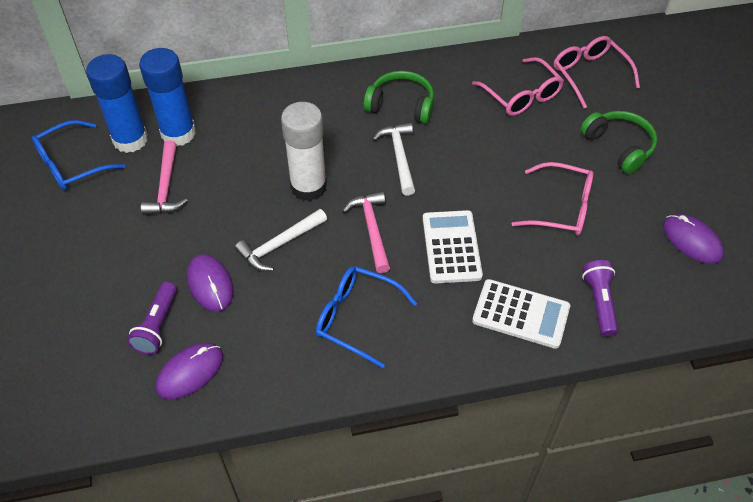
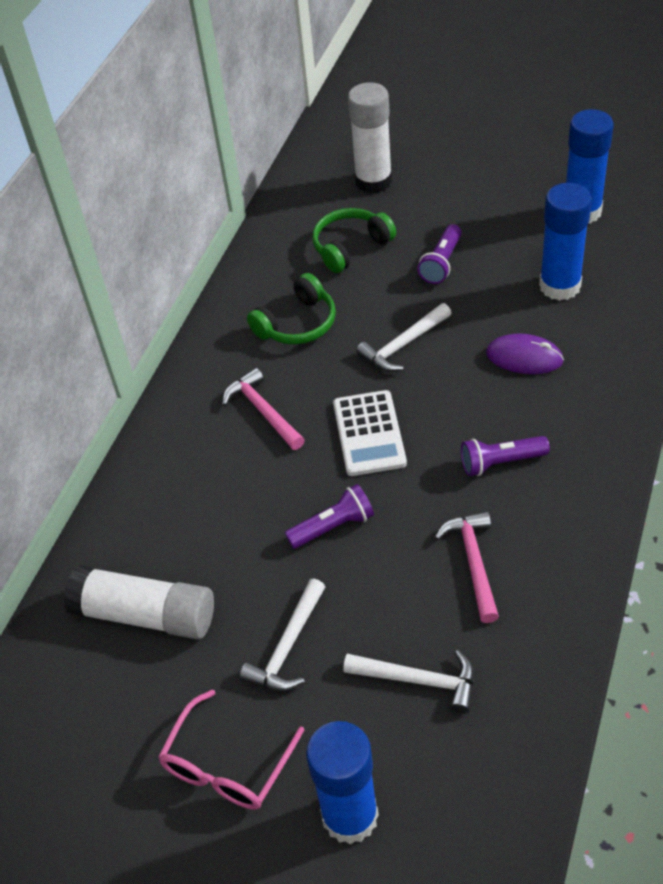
blue glasses: [32,120,125,191] [316,266,417,368] = 2 -> none = 0
blue glue stick: [86,54,148,153] [139,48,196,146] = 2 -> [306,721,379,845] [539,183,592,301] [566,109,614,224] = 3
pink glasses: [472,57,564,116] [512,162,594,236] [554,36,640,108] = 3 -> [158,690,304,810] = 1
purple flashlight: [127,282,177,355] [582,260,618,337] = 2 -> [285,484,374,549] [417,224,462,284] [461,436,550,476] = 3
purple mouse: [156,343,223,400] [187,254,234,312] [663,214,724,264] = 3 -> [486,333,564,374] = 1
white calculator: [423,210,483,284] [472,279,570,349] = 2 -> [333,390,407,476] = 1
white glue stick: [281,102,327,201] = 1 -> [64,565,214,639] [348,82,392,194] = 2
white hammer: [235,209,327,271] [373,122,415,196] = 2 -> [240,579,325,691] [343,650,474,713] [356,303,451,372] = 3

